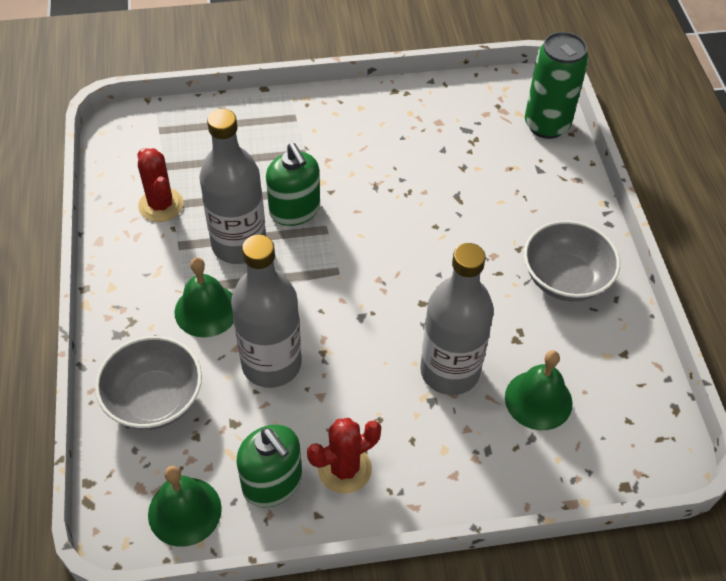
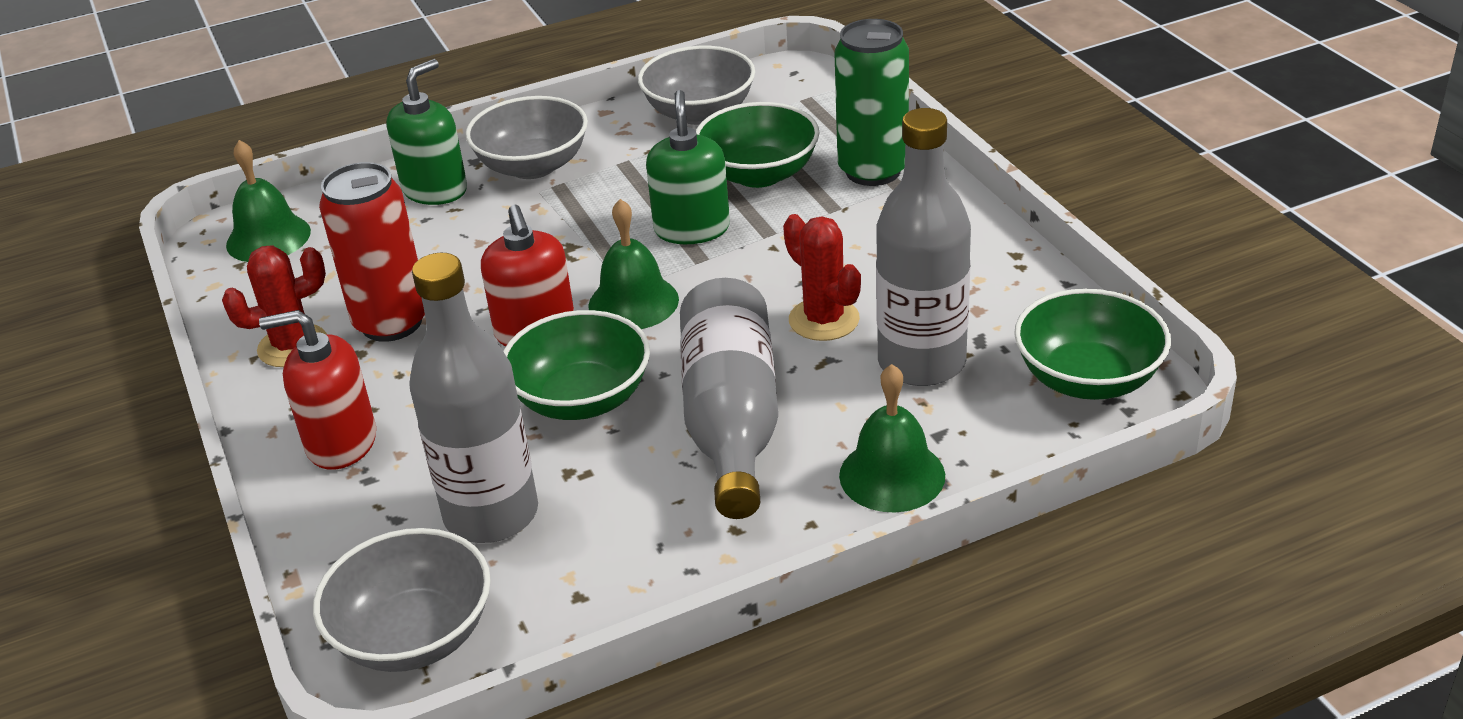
green bowl: none = 0 -> [503,310,650,420] [696,102,820,188] [1014,289,1171,400] = 3
grey bowl: [95,336,202,430] [524,221,620,301] = 2 -> [313,528,491,672] [465,96,588,179] [638,46,755,125] = 3
red can: none = 0 -> [319,162,425,342] = 1
red soap dispenser: none = 0 -> [259,310,376,470] [481,205,574,346] = 2

